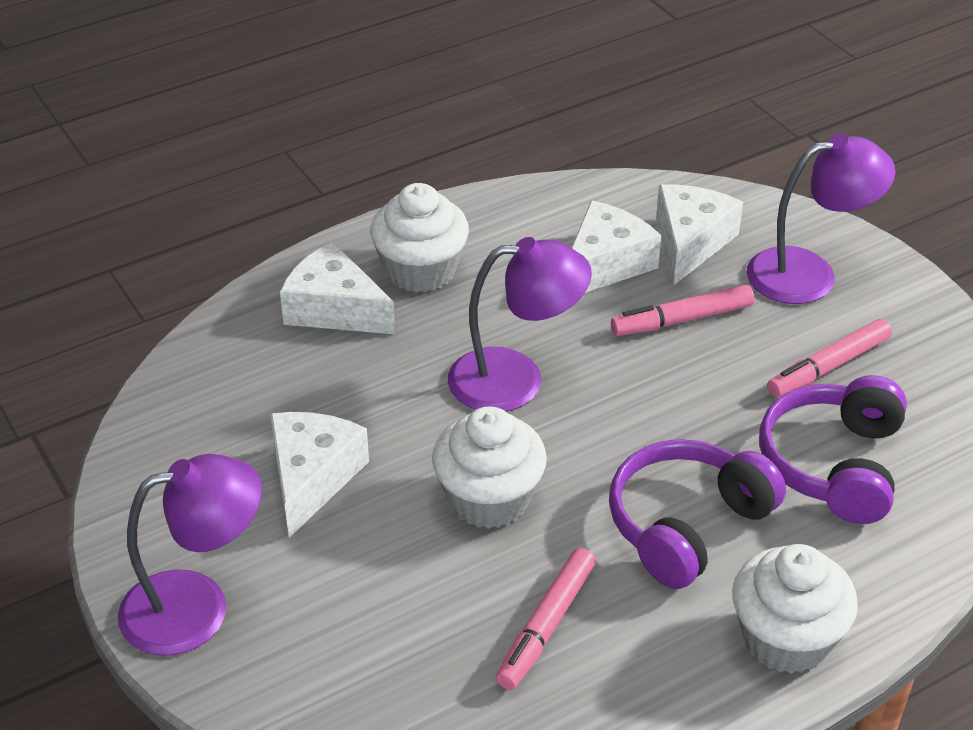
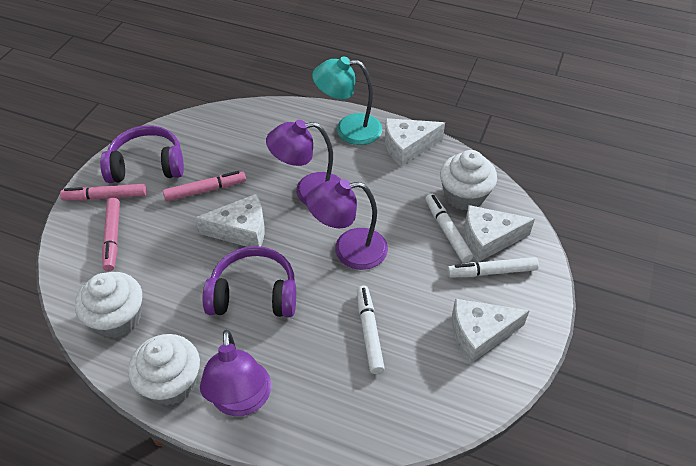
turquoise lamp: none = 0 -> [312,56,382,145] = 1
white marker: none = 0 -> [357,286,385,374] [425,194,473,263] [447,257,539,277] = 3

